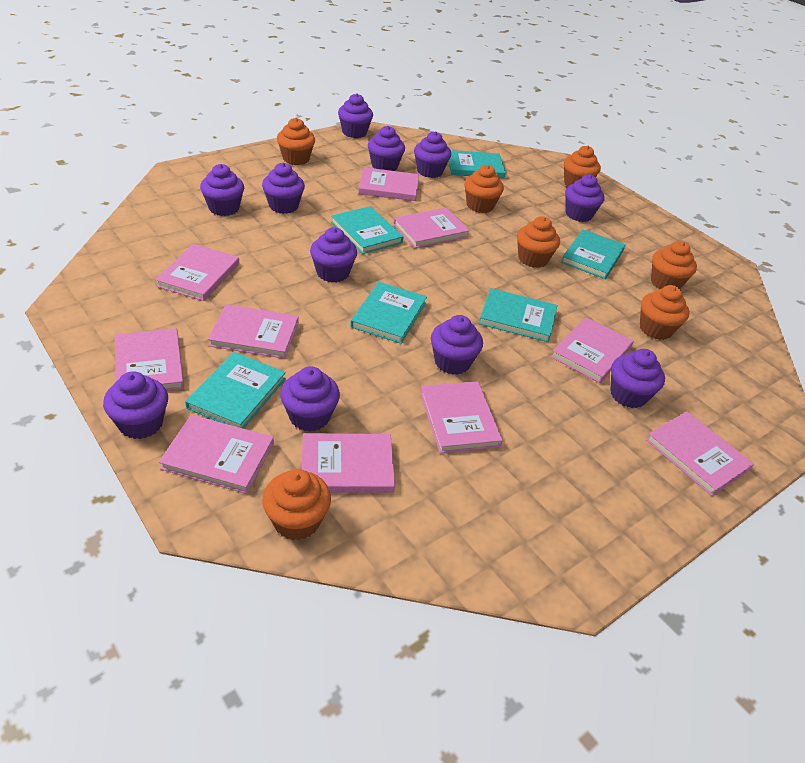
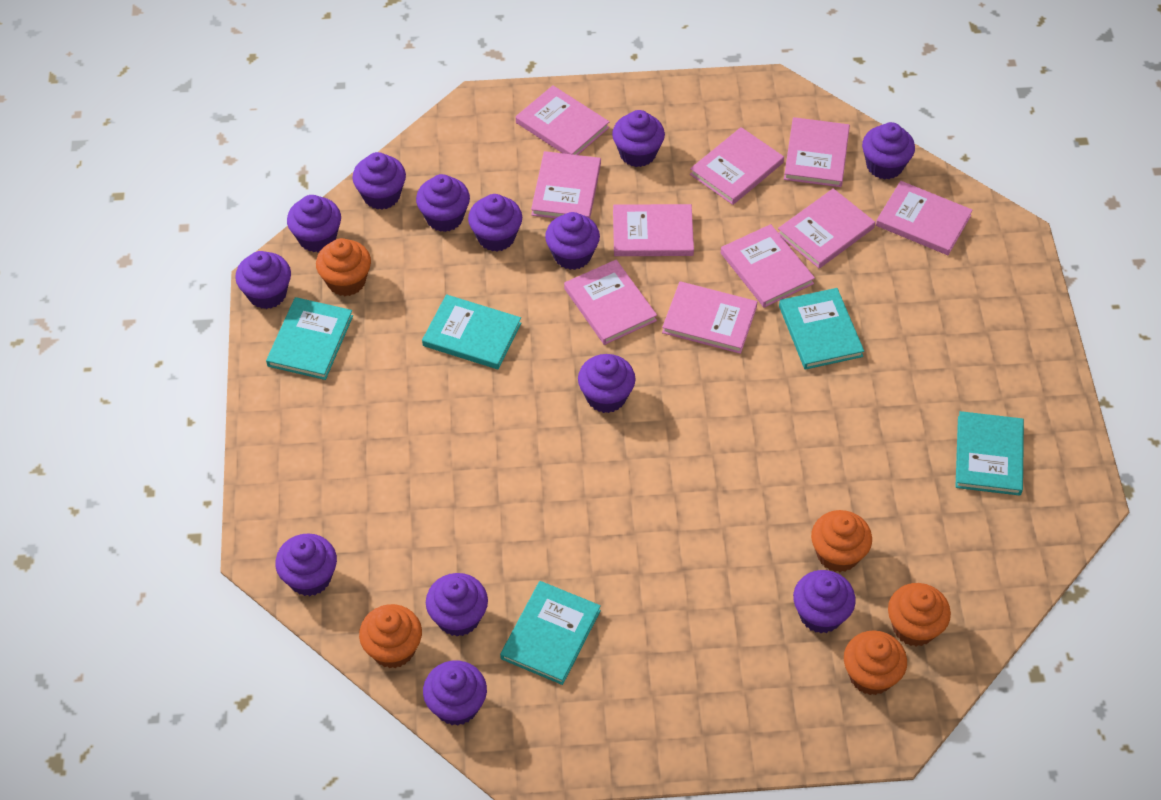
orange cupcake: [262,469,331,540] [277,118,315,165] [464,165,504,213] [517,216,560,268] [564,146,601,187] [640,285,689,340] [651,241,697,289] = 7 -> [316,238,371,296] [359,604,422,668] [811,510,872,572] [844,630,907,695] [888,583,951,647] = 5
purple cupcake: [103,371,168,439] [200,164,244,216] [262,163,305,214] [280,366,340,432] [310,227,357,282] [338,93,373,138] [368,126,405,171] [414,131,451,178] [431,315,483,375] [565,174,604,222] [611,349,665,408] = 11 -> [235,251,291,309] [275,533,337,596] [287,195,341,252] [352,152,406,210] [416,174,470,232] [423,660,487,726] [426,573,488,637] [468,194,522,251] [545,212,600,270] [578,354,635,413] [612,110,665,167] [793,570,856,633] [862,122,915,180] = 13
turquoise book: [185,352,286,429] [331,206,403,254] [350,282,427,344] [449,150,506,179] [479,288,558,342] [561,229,625,279] = 6 -> [266,297,353,380] [422,294,521,369] [500,581,601,685] [779,288,864,370] [955,411,1024,496] = 5

